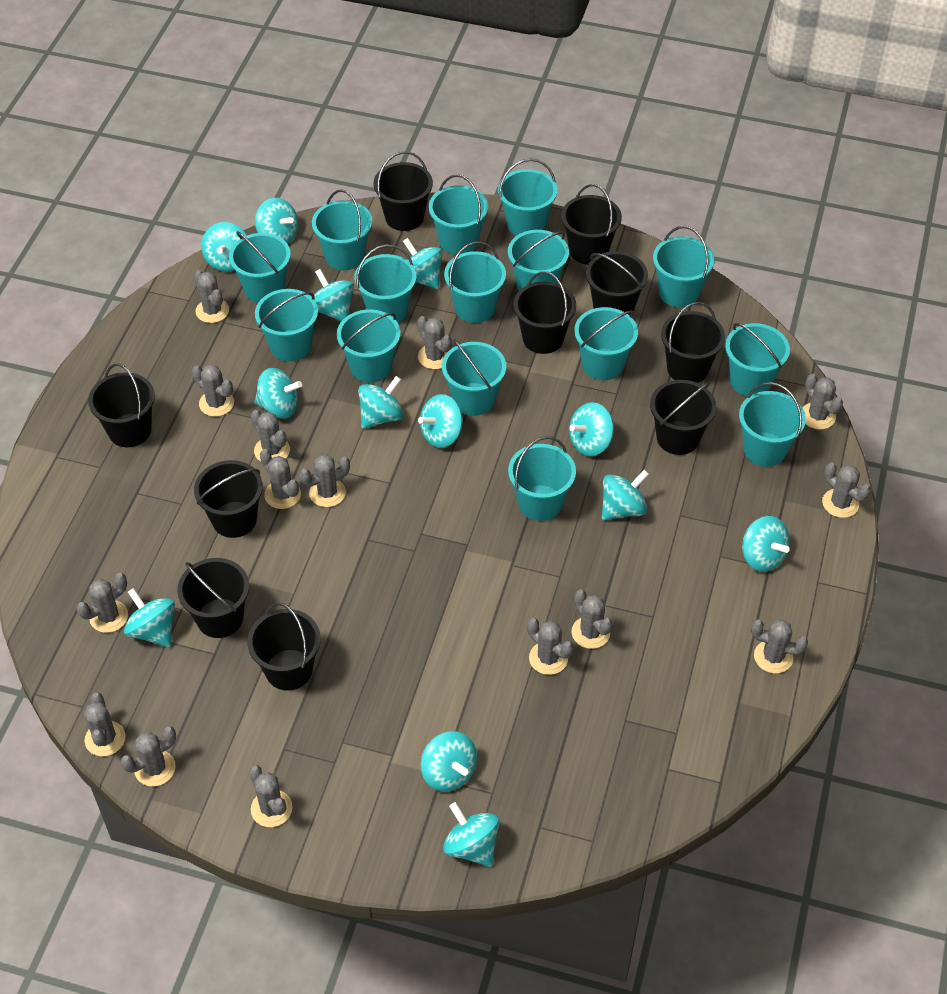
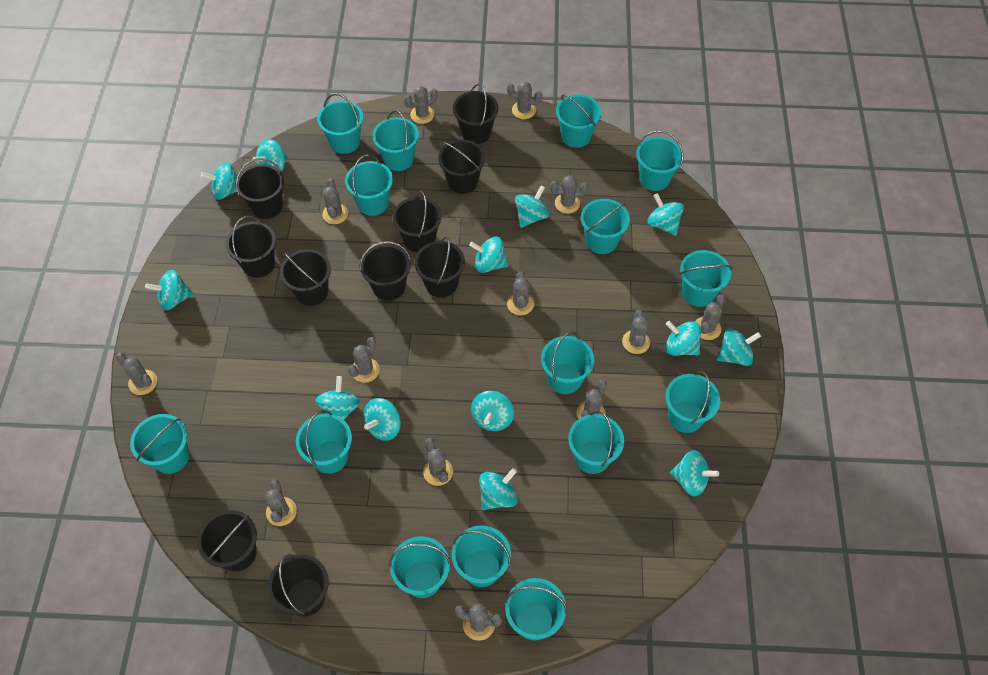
grey cactus: [77,573,128,633] [84,692,125,756] [121,726,176,786] [192,364,234,417] [194,270,229,323] [249,765,293,827] [251,410,290,462] [260,449,301,509] [299,454,350,507] [417,316,452,369] [527,618,574,675] [571,589,613,649] [751,620,808,674] [803,374,843,430] [822,462,871,518] = 15 -> [116,353,157,395] [265,479,297,526] [322,178,348,224] [348,337,380,383] [404,86,438,124] [423,438,453,486] [455,604,502,641] [507,81,542,119] [507,272,534,315] [550,175,588,214] [577,380,607,419] [622,310,650,354] [695,295,725,340] = 13

